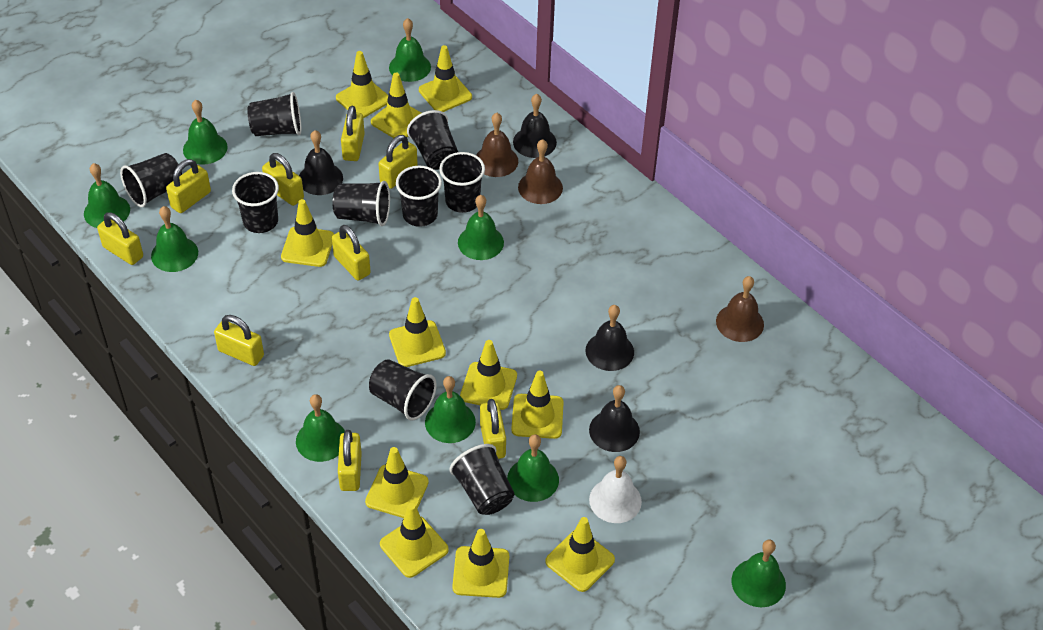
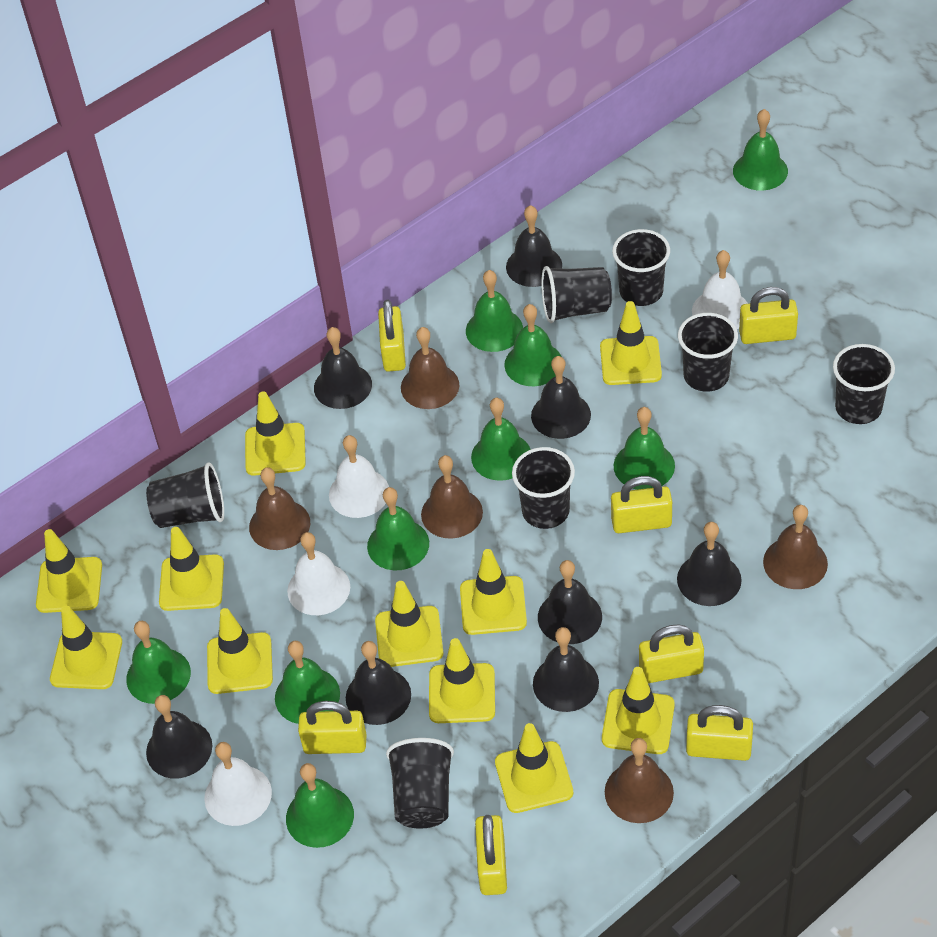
black bell: [299,130,343,195] [513,94,557,158] [586,305,634,371] [589,385,640,452] = 4 -> [146,695,212,778] [314,327,372,409] [346,641,411,725] [506,205,562,287] [531,356,591,439] [533,627,599,712] [538,560,602,644] [677,522,742,606] = 8
black cup: [120,153,182,207] [232,172,279,233] [247,92,301,136] [333,181,390,226] [369,359,437,421] [396,166,442,227] [407,110,458,170] [439,152,485,213] [449,444,514,515] = 9 -> [146,463,224,528] [386,738,454,828] [512,447,575,529] [541,266,612,323] [612,229,670,306] [678,313,738,392] [833,344,895,424] = 7
brown bell: [476,113,518,177] [518,139,563,204] [716,276,764,342] = 3 -> [249,467,310,550] [401,327,459,409] [421,455,483,539] [605,738,674,823] [763,505,828,589] = 5
white bell: [589,456,642,523] = 1 -> [204,742,272,826] [287,532,350,615] [329,435,389,518] [692,250,748,329] = 4
yellow padlock: [97,212,143,265] [166,159,211,213] [214,315,264,366] [262,153,304,206] [332,225,371,281] [338,430,362,491] [341,106,365,161] [379,135,418,189] [480,399,506,459] = 9 -> [298,701,367,754] [378,300,406,372] [475,815,507,895] [611,476,672,533] [639,624,704,683] [686,705,753,761] [739,287,798,344] = 7

